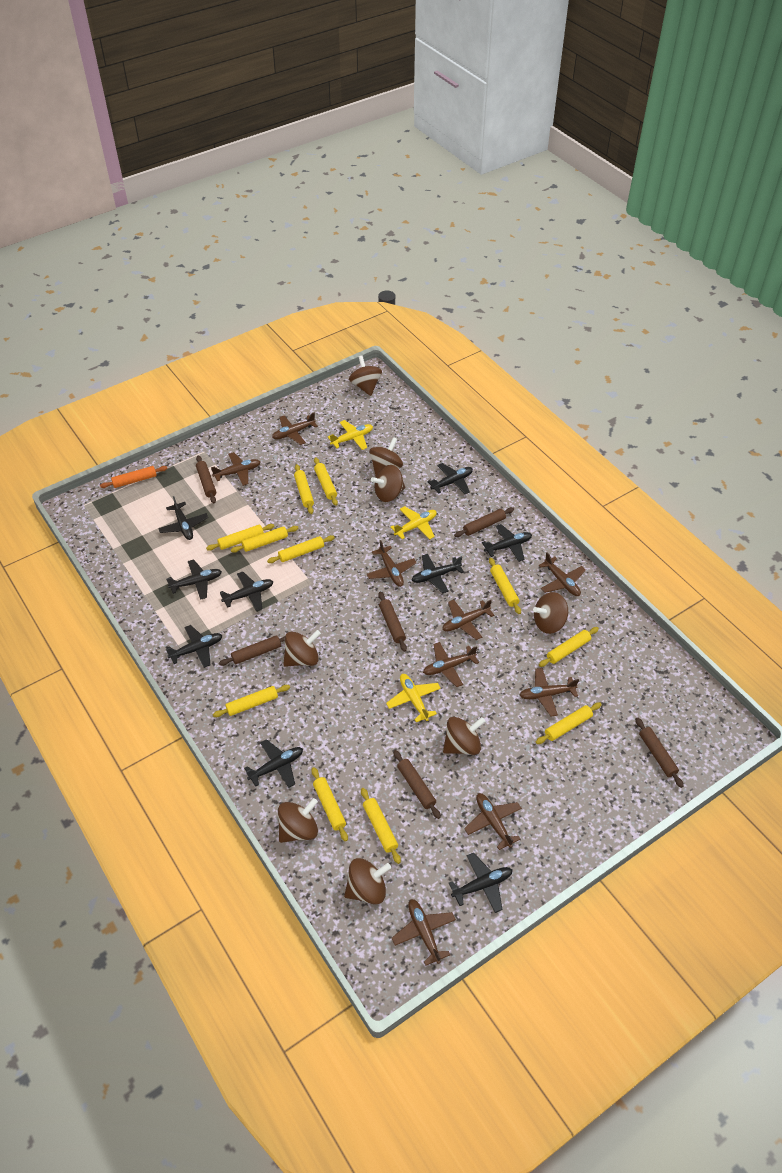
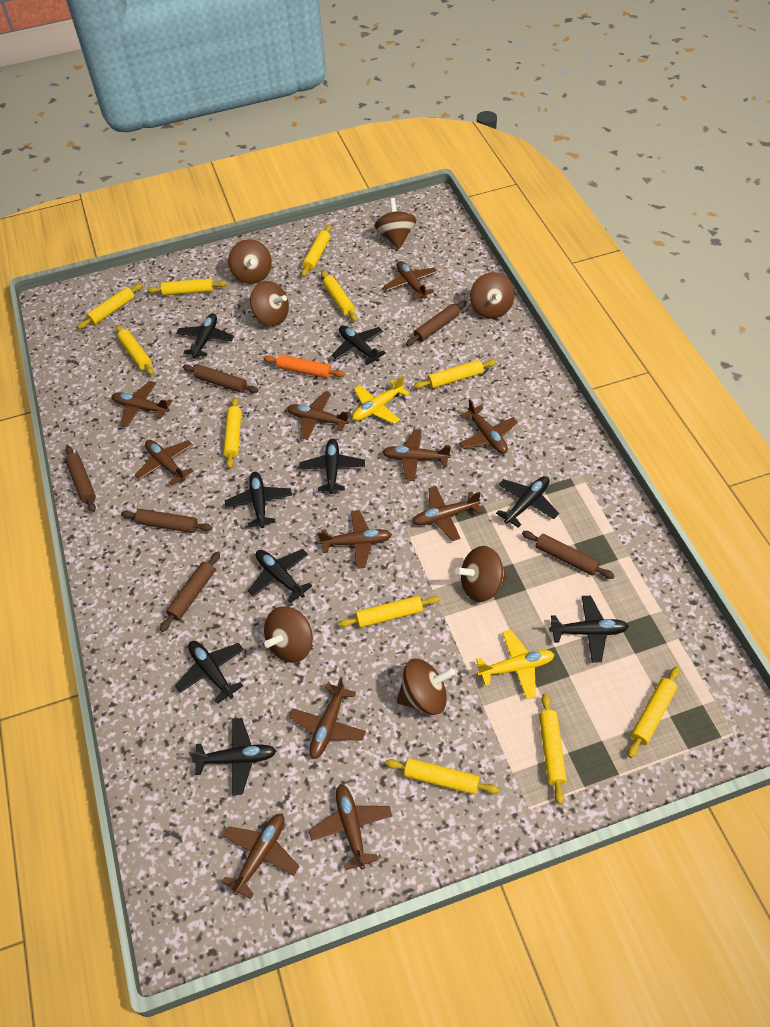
brown plane: [211,452,260,486] [272,413,318,445] [366,540,417,587] [392,899,456,966] [423,642,479,687] [442,600,494,640] [464,793,522,850] [519,668,579,717] [538,552,586,596] = 9 -> [112,381,172,427] [135,440,193,485] [222,814,299,899] [287,392,351,440] [289,677,366,759] [309,784,392,870] [318,510,392,569] [382,429,451,481] [384,261,438,300] [412,486,482,541] [459,399,518,454] = 11
brown spinning top: [278,798,318,843] [283,630,321,667] [344,858,391,904] [349,356,382,396] [369,437,403,477] [371,465,405,502] [443,717,486,755] [533,592,568,634] = 8 -> [228,239,272,284] [250,281,289,326] [264,606,313,663] [375,198,416,249] [397,659,455,715] [455,546,507,602] [470,272,515,319] = 7
yellow plane: [328,420,373,450] [386,674,441,722] [390,506,437,539] = 3 -> [352,376,409,424] [476,630,555,699] = 2

